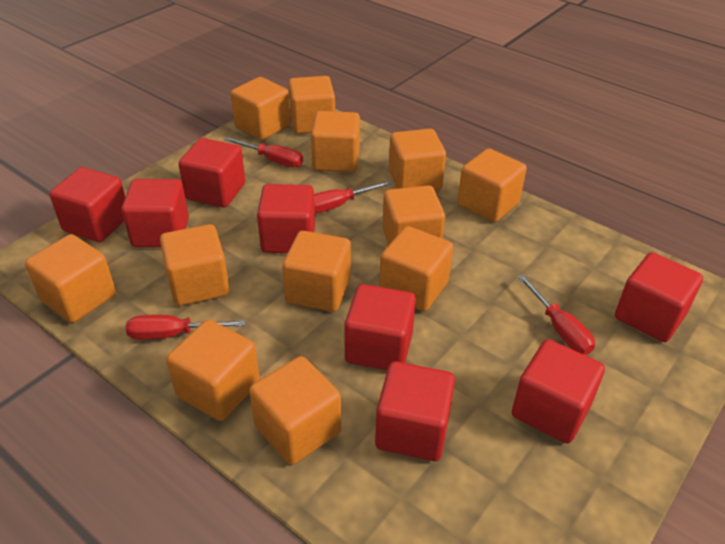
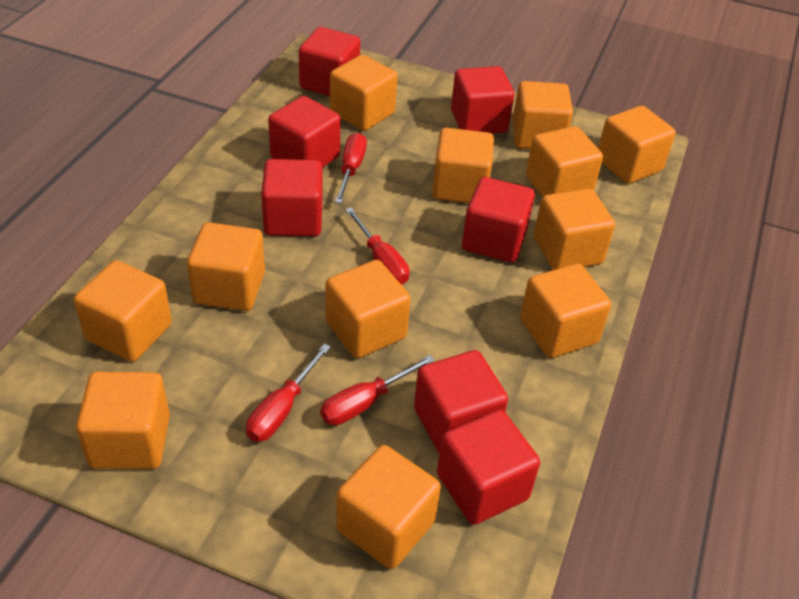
red cube: [49,167,125,242] [121,179,189,247] [178,138,245,208] [257,184,315,253] [345,284,416,370] [375,361,455,461] [512,339,605,444] [615,252,703,342] = 8 -> [261,159,323,236] [268,96,341,168] [299,27,360,96] [414,350,508,454] [437,410,540,525] [451,66,514,134] [462,177,535,262] = 7

